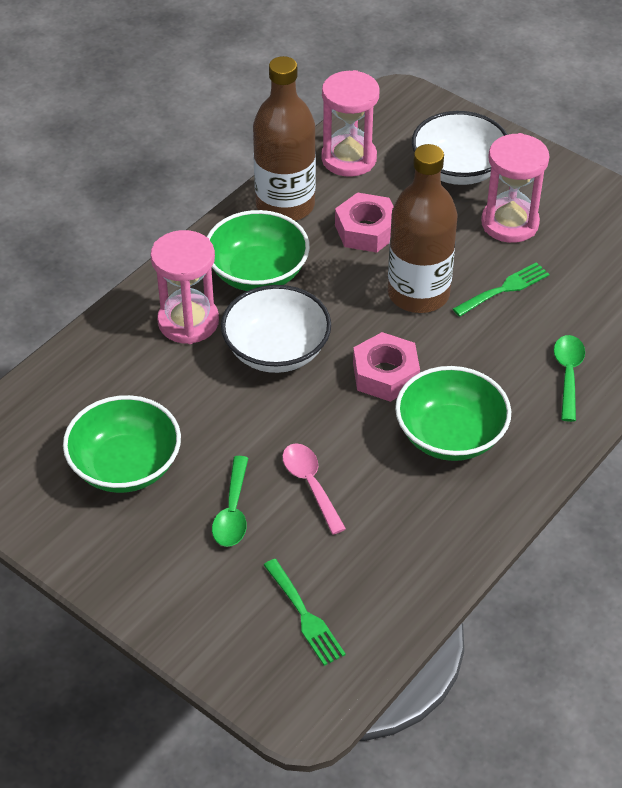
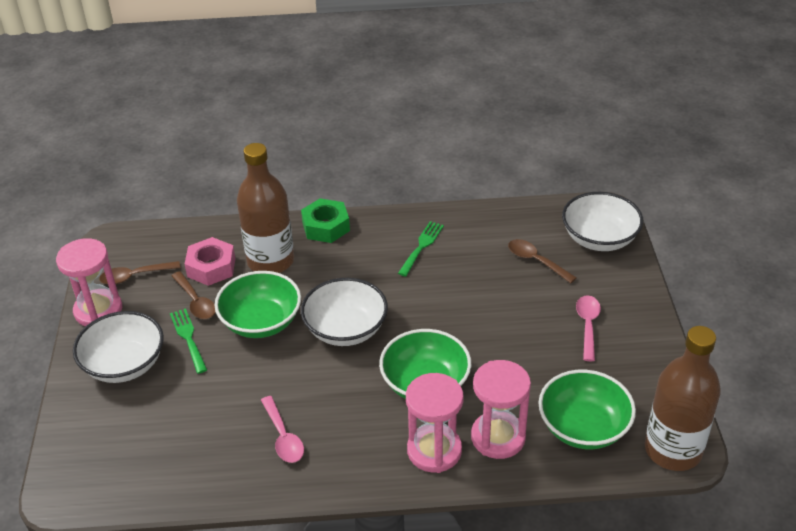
brown spoon: none = 0 -> [99,261,181,284] [172,271,215,319] [508,239,577,283] = 3
green nut: none = 0 -> [301,198,350,243] = 1
green spoon: [212,456,248,547] [554,335,585,422] = 2 -> none = 0
pink nut: [335,192,394,253] [353,332,420,402] = 2 -> [185,237,236,286] = 1
pink spoon: [282,443,346,535] = 1 -> [261,396,304,463] [576,295,601,361] = 2
white bowl: [221,285,331,373] [412,111,508,185] = 2 -> [73,311,164,383] [301,278,388,346] [562,192,643,251] = 3

